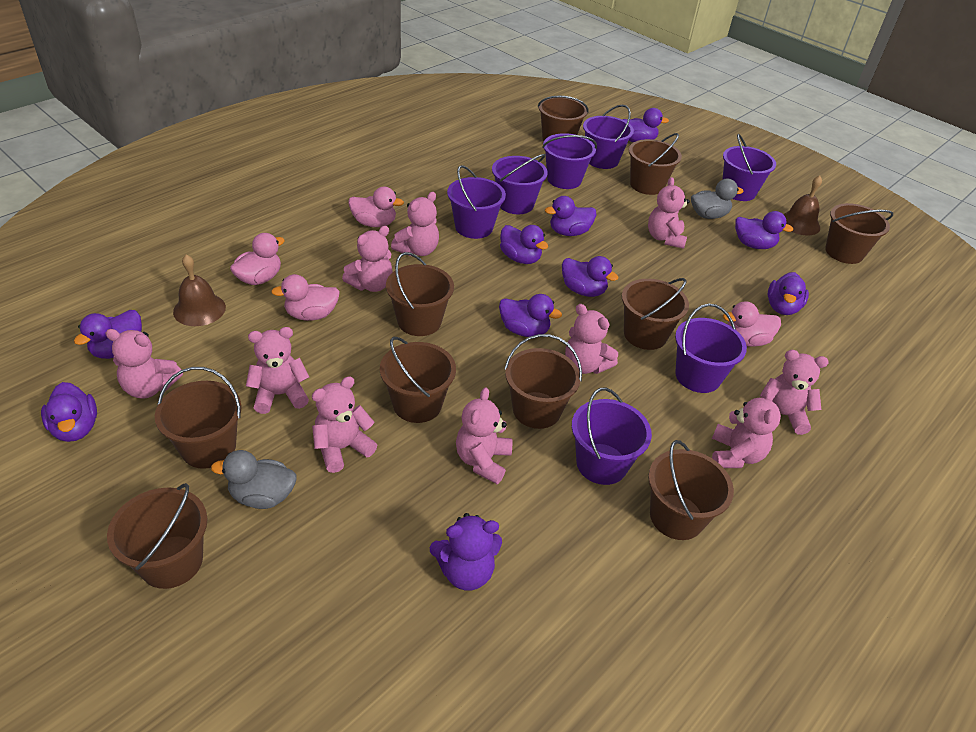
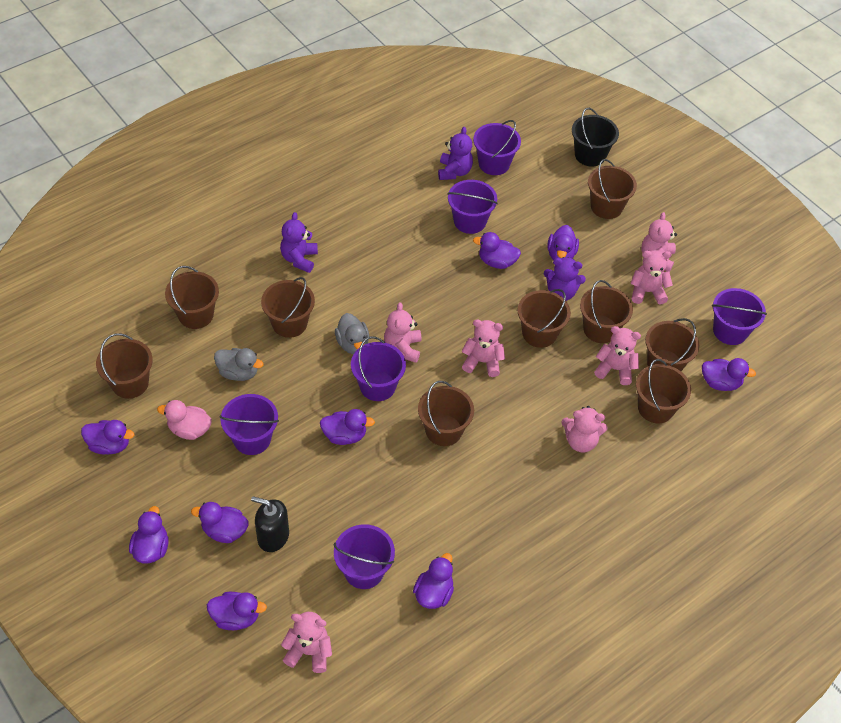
black bucket: none = 0 -> [572,108,619,167] = 1
black soap dispenser: none = 0 -> [251,496,289,552] = 1
brown bell: [173,254,226,326] [784,176,822,236] = 2 -> none = 0
brown bucket: [107,483,207,589] [155,367,242,469] [380,337,456,423] [386,252,454,336] [504,334,582,429] [538,96,588,142] [622,278,689,350] [629,133,682,195] [648,440,734,540] [825,203,893,264] = 10 -> [96,333,153,399] [165,266,219,329] [261,277,315,338] [418,381,474,446] [518,289,571,348] [580,280,633,343] [588,159,637,219] [636,359,691,423] [645,318,699,371] = 9
pink duck: [230,233,285,285] [271,274,340,321] [348,187,404,227] [723,301,781,347] = 4 -> [157,400,212,440] = 1
pink teddy bear: [105,329,183,399] [246,327,309,414] [312,376,377,473] [342,226,393,292] [391,192,439,256] [456,387,512,484] [565,304,618,374] [648,177,690,249] [712,388,781,468] [760,350,829,435] = 10 -> [281,612,332,673] [384,302,422,363] [462,319,505,377] [562,406,608,452] [594,326,641,385] [630,250,673,305] [642,212,677,272] = 7
purple bucket: [447,165,506,239] [492,154,548,214] [542,133,597,189] [572,387,652,485] [583,104,634,169] [675,304,747,393] [722,134,776,201] = 7 -> [220,394,279,455] [333,524,395,589] [351,336,406,401] [447,180,498,234] [473,120,521,175] [712,288,767,345] = 6
purple teddy bear: [430,513,502,590] = 1 -> [280,212,318,273] [438,127,473,180] [544,257,586,301] = 3

